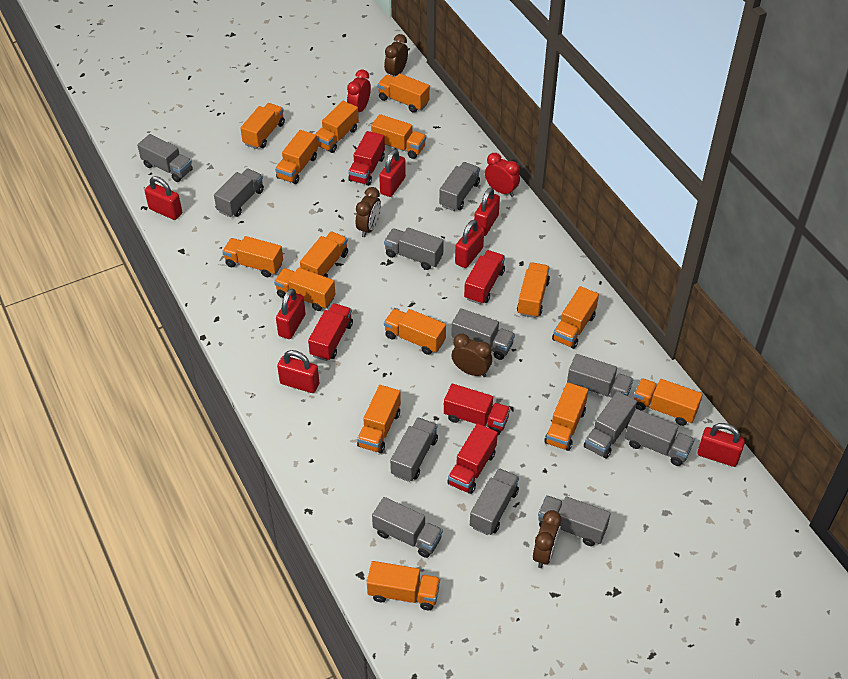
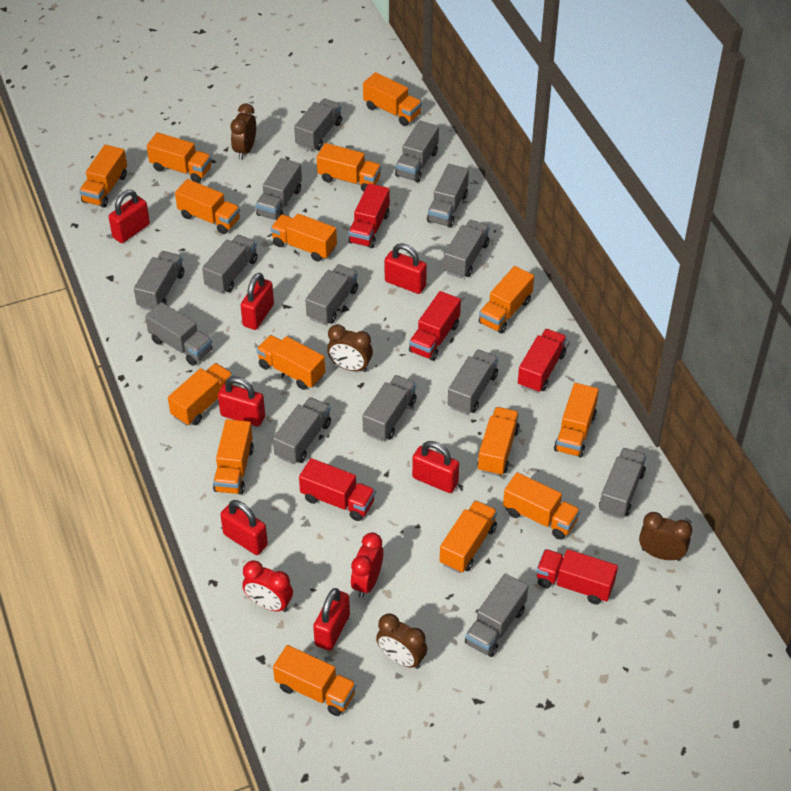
grey truck: [137,134,193,182] [214,169,264,217] [372,497,443,558] [384,227,444,270] [390,417,438,482] [439,162,480,211] [451,308,515,360] [470,468,519,535] [538,495,611,546] [567,354,634,398] [584,391,637,459] [625,409,695,466] = 12 -> [134,251,184,311] [145,302,212,366] [202,235,258,294] [256,158,302,220] [273,397,331,464] [294,99,342,151] [305,264,358,325] [363,375,417,441] [395,121,439,182] [427,164,469,228] [444,220,490,278] [448,349,498,415] [465,573,528,657] [599,448,647,519] = 14

